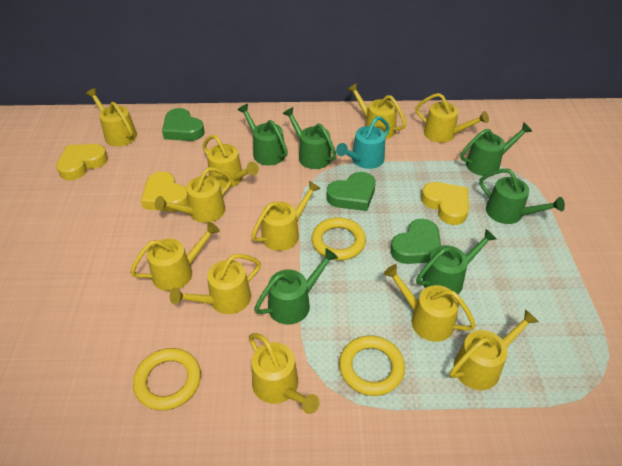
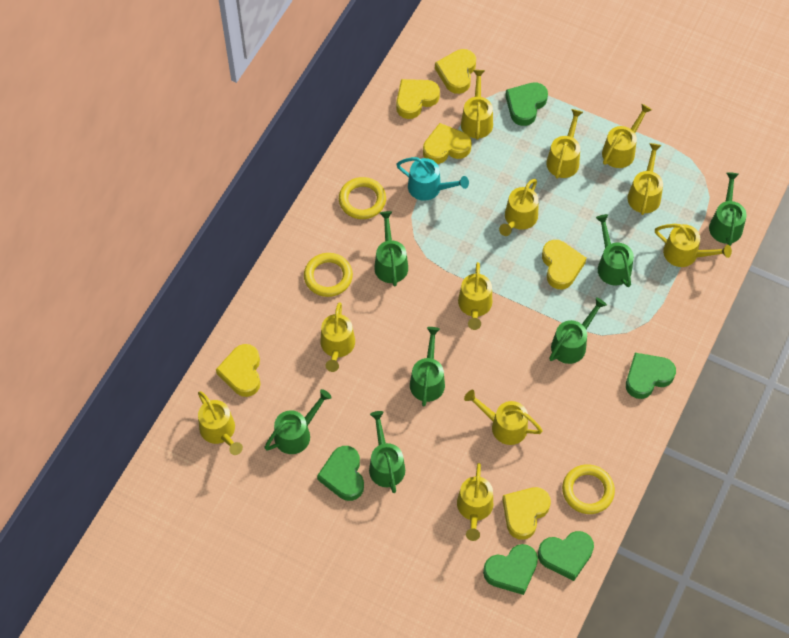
green heart: [162,108,204,141] [326,172,375,211] [390,219,441,264] = 3 -> [317,446,364,501] [483,544,538,595] [505,82,548,126] [538,531,594,581] [626,353,676,399] = 5
green watering can: [237,104,288,165] [254,248,338,325] [283,107,336,169] [416,229,497,294] [460,123,532,176] [479,169,565,224] = 6 -> [265,389,332,454] [369,411,405,493] [374,211,408,286] [410,327,445,407] [549,298,607,364] [596,214,634,287] [709,172,747,246] = 7
yellow heart: [56,144,108,180] [141,171,188,212] [421,182,469,225] = 3 -> [216,344,261,397] [396,79,440,119] [423,123,472,164] [435,49,476,94] [502,487,551,540] [542,240,587,289] = 6

